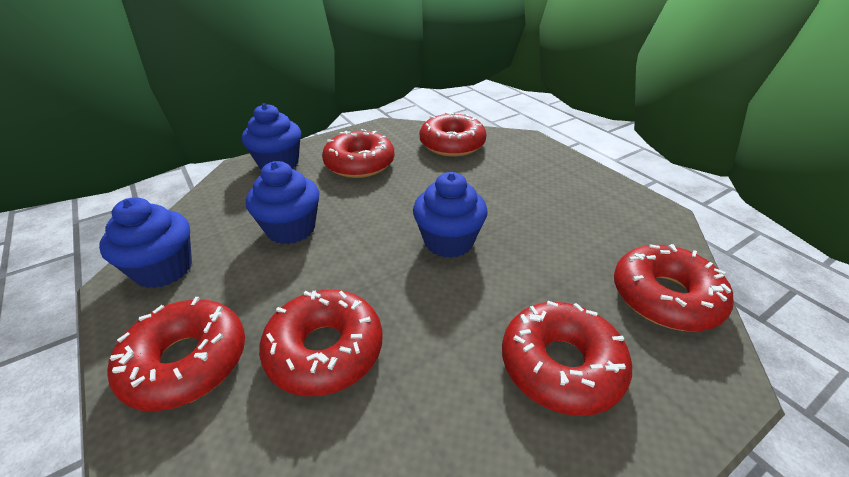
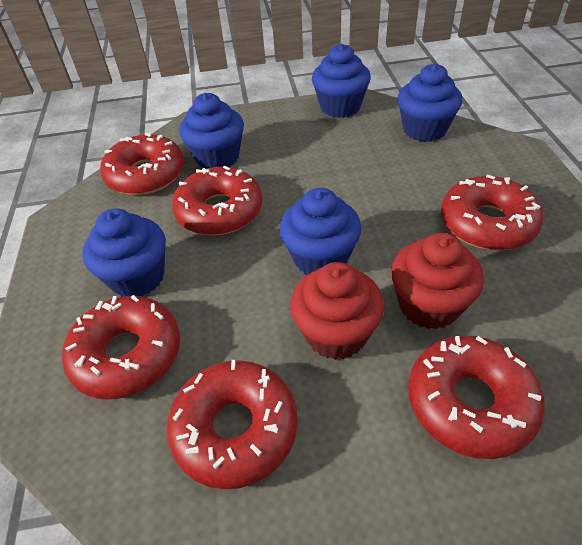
blue cupcake: [99,197,192,288] [242,103,301,169] [246,161,319,244] [413,172,488,258] = 4 -> [82,208,166,297] [179,93,244,169] [280,188,361,275] [312,44,371,118] [397,64,462,142] = 5
red cupcake: none = 0 -> [290,262,384,360] [391,233,484,329] = 2

